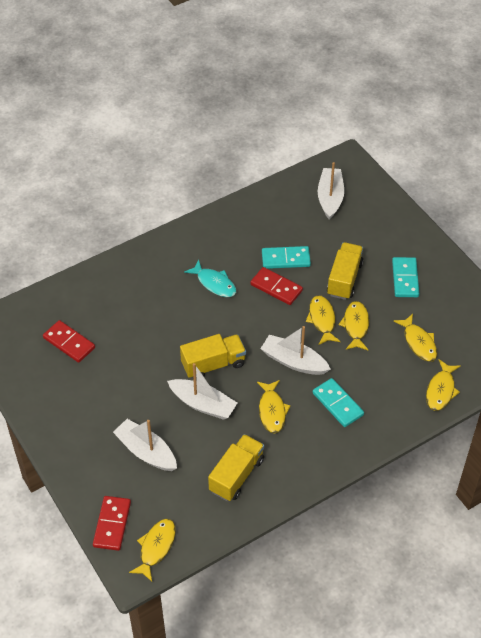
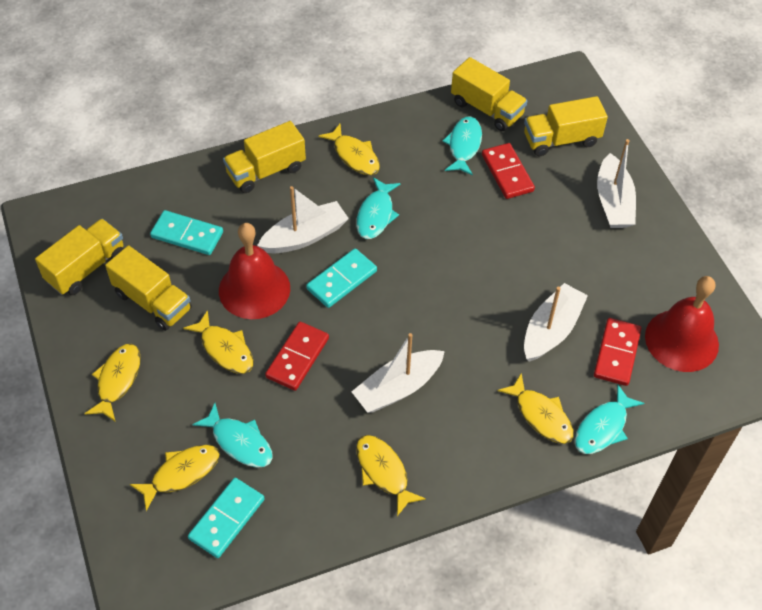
red bell: none = 0 -> [219,223,290,319] [645,276,719,372] = 2
turquoise fish: [184,260,236,297] = 1 -> [192,403,273,468] [356,177,400,239] [442,116,482,176] [575,385,644,454] = 4
yellow truck: [180,334,246,381] [208,434,264,501] [327,242,364,300] = 3 -> [35,219,124,295] [105,245,192,331] [223,121,306,193] [451,57,527,131] [524,96,608,156] = 5

